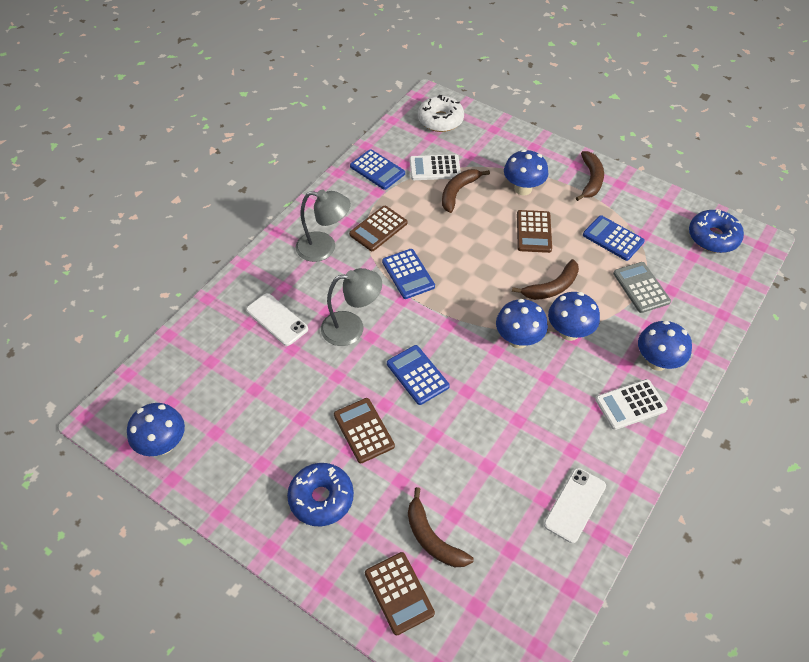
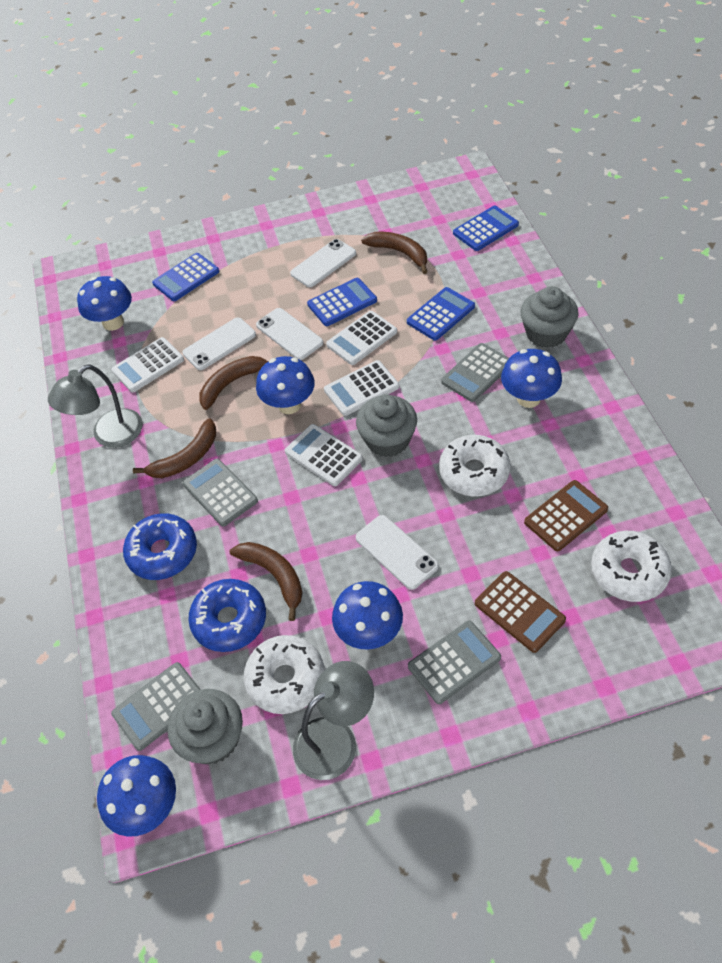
brown calculator: [334,398,395,463] [349,206,407,251] [365,552,435,635] [517,210,552,253] = 4 -> [475,571,566,653] [524,480,608,551] = 2
grey calculator: [613,262,671,313] = 1 -> [111,662,201,751] [183,459,258,527] [408,621,501,704] [441,343,509,402] = 4
grey cupcake: none = 0 -> [168,689,243,765] [356,394,417,457] [520,286,579,348] = 3
white calculator: [410,154,461,180] [595,379,668,430] = 2 -> [111,337,184,392] [285,424,363,486] [324,360,399,416] [326,311,397,365] = 4
white donut: [418,95,464,132] = 1 -> [244,635,324,714] [439,435,511,496] [591,531,672,602] = 3
white phone: [246,293,308,346] [544,468,606,543] = 2 -> [183,318,256,370] [256,308,323,360] [290,239,356,287] [356,515,439,590] = 4

